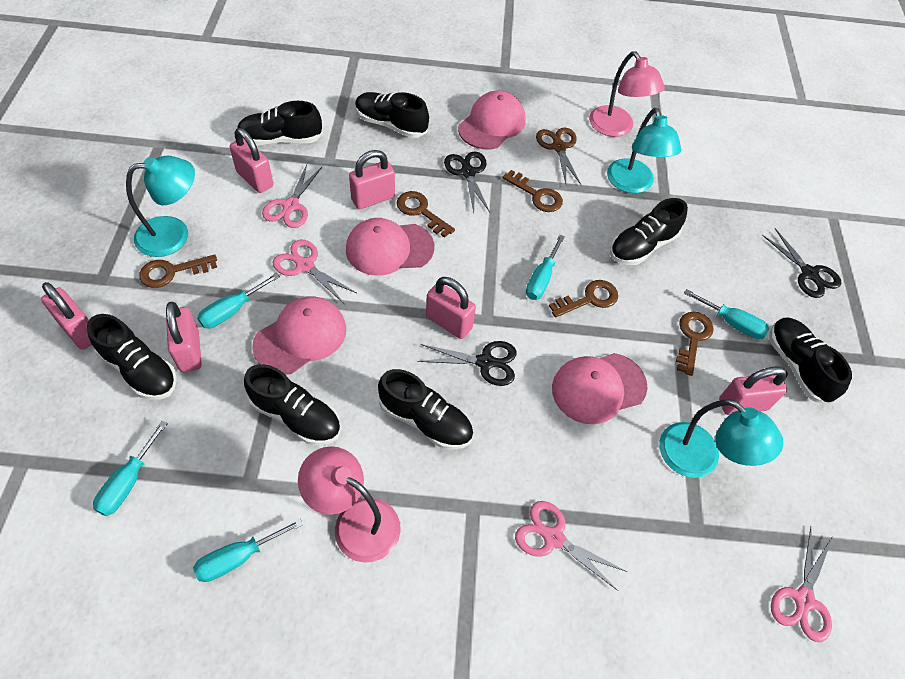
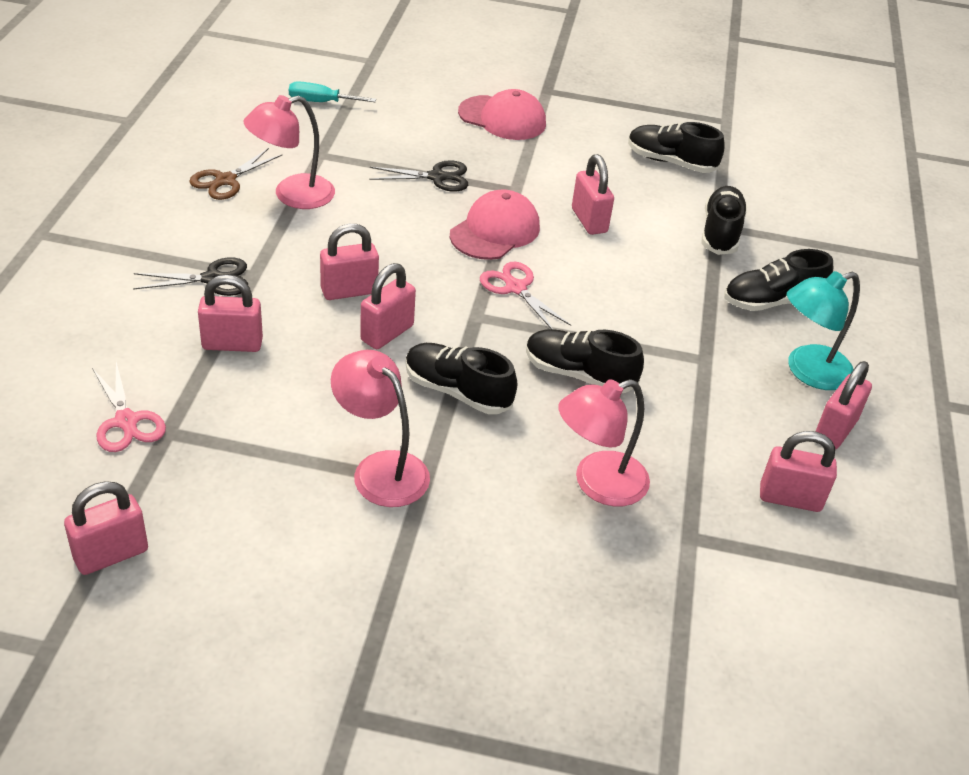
black scissors: [418,341,517,386] [444,152,490,212] [762,228,841,298] = 3 -> [133,257,248,296] [370,160,468,192] = 2
black shoe: [87,314,177,400] [237,101,323,145] [244,364,341,445] [355,92,429,138] [378,369,473,450] [610,198,688,265] [769,318,852,404] = 7 -> [405,343,517,414] [526,329,644,393] [628,122,725,173] [701,186,747,255] [724,249,833,311] = 5
brown key: [139,254,217,288] [397,191,455,238] [502,170,563,212] [549,280,618,318] [676,312,714,376] = 5 -> none = 0
pink cap: [252,297,346,375] [346,218,434,276] [458,91,526,149] [552,353,648,424] = 4 -> [450,189,540,260] [458,89,546,140] = 2
pink lamp: [298,446,401,563] [589,51,665,137] = 2 -> [244,95,335,209] [331,350,430,507] [558,379,650,506] = 3
pink padlock: [41,282,92,350] [166,302,202,372] [230,128,273,193] [349,150,395,209] [426,277,476,339] [719,367,788,415] = 6 -> [64,481,148,575] [198,275,263,352] [320,224,379,300] [360,263,416,349] [572,154,614,235] [760,431,837,512] [816,361,872,449] = 7
pink scissors: [262,164,322,228] [273,240,356,303] [515,501,627,591] [771,527,833,642] = 4 -> [92,362,166,452] [480,262,571,329] = 2
turquoise lamp: [126,156,195,257] [607,108,682,193] [659,399,783,478] = 3 -> [787,271,860,390] = 1
turquoise screwdriver: [93,421,168,516] [193,518,303,582] [197,273,280,328] [526,235,565,300] [684,289,769,339] = 5 -> [289,81,376,102] = 1

